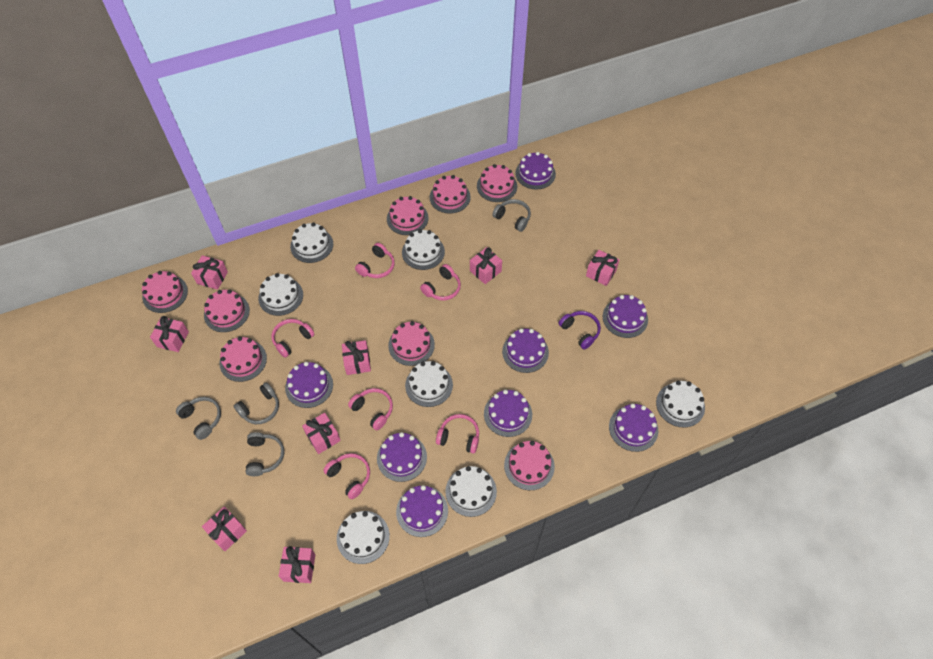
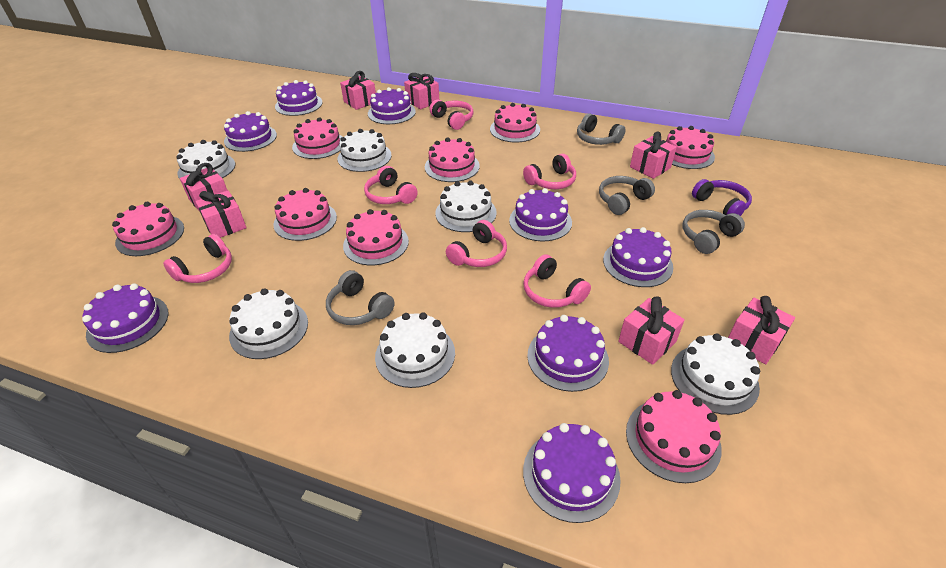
pink gift: [150,316,189,352] [191,255,228,290] [202,506,247,551] [279,546,316,583] [302,413,341,454] [342,340,371,375] [470,247,502,284] [586,250,619,286] = 8 -> [180,163,228,210] [196,191,247,238] [340,71,376,110] [404,73,439,109] [618,296,685,365] [630,132,677,179] [728,296,795,364] = 7
white cake: [258,273,303,316] [290,223,333,263] [337,511,390,564] [402,229,445,270] [405,361,453,407] [445,466,497,517] [656,381,705,428] = 7 -> [176,140,235,179] [229,288,308,359] [337,129,391,172] [375,312,455,388] [435,181,497,232] [671,333,760,415] = 6

